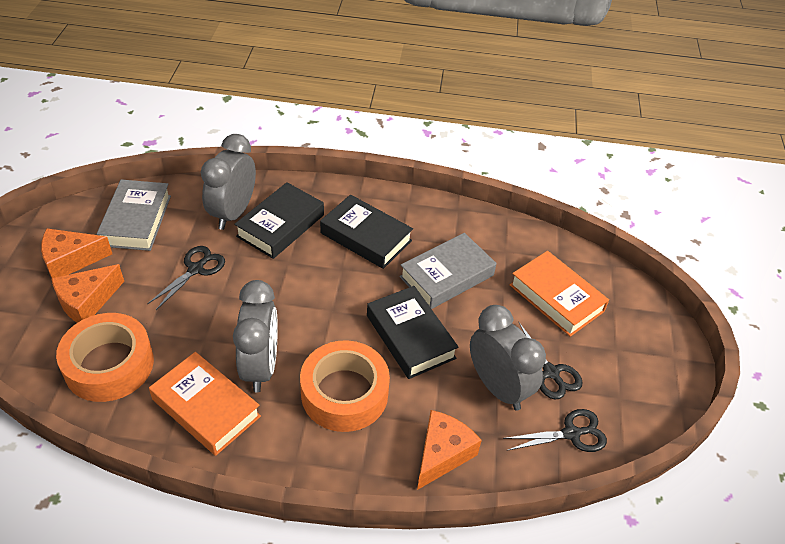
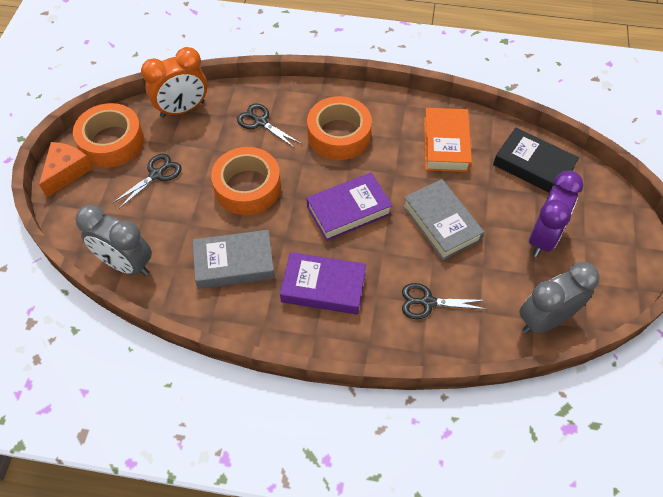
black book: [234,182,324,259] [320,195,413,269] [367,286,459,379] = 3 -> [493,127,579,193] = 1
grey clock: [201,134,256,230] [233,280,278,392] [470,305,546,411] = 3 -> [76,205,152,276] [520,262,600,334] = 2
orange book: [149,352,261,456] [510,251,609,337] = 2 -> [424,108,472,172] = 1
orange cheese: [41,228,112,278] [51,264,124,323] [417,410,482,490] = 3 -> [39,142,93,197] = 1
orange clock: none = 0 -> [141,47,207,118] = 1
orange tape: [56,313,154,402] [300,340,390,432] = 2 -> [73,103,144,168] [211,147,281,215] [307,96,372,160] = 3
purple book: none = 0 -> [280,252,366,314] [307,172,393,241] = 2
purple clock: none = 0 -> [529,171,584,257] = 1

